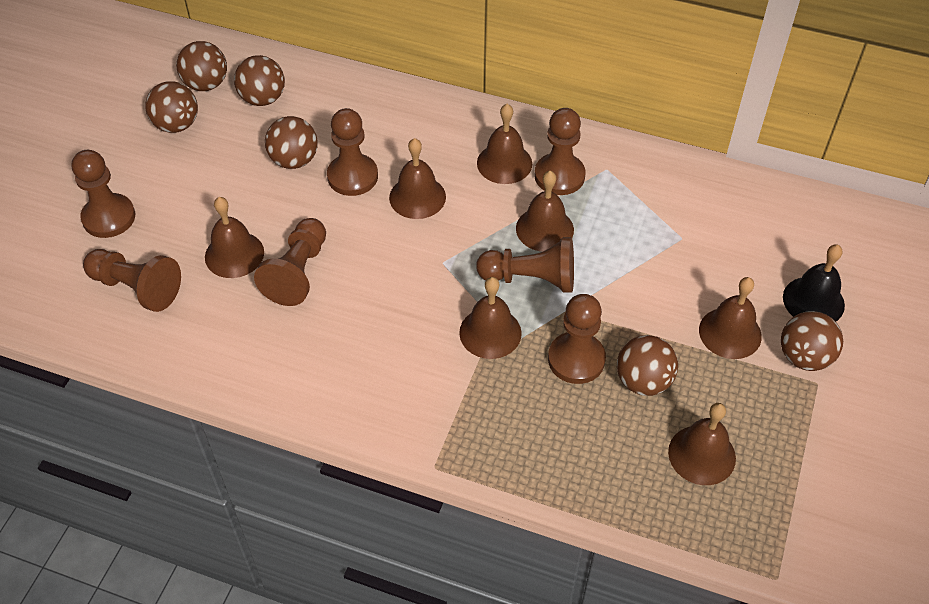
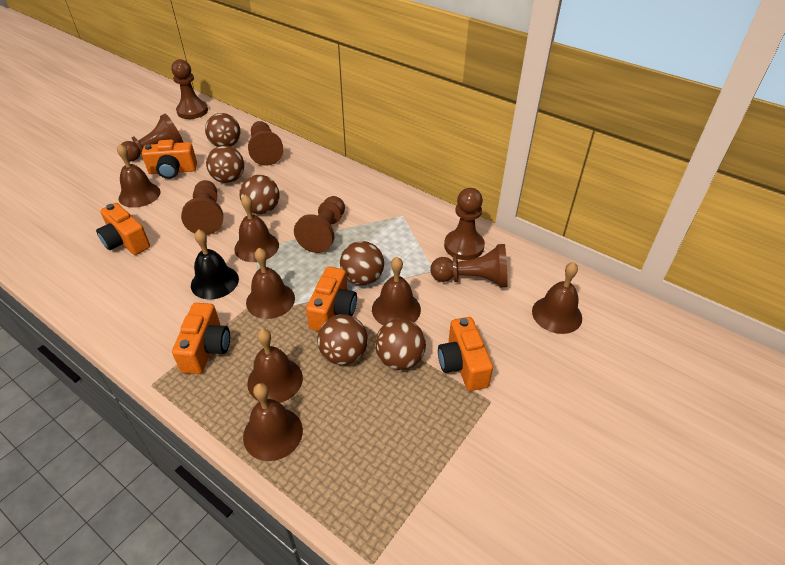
orange camera: none = 0 -> [96,203,150,255] [142,140,197,179] [172,303,230,374] [306,267,357,331] [438,317,493,391] = 5

